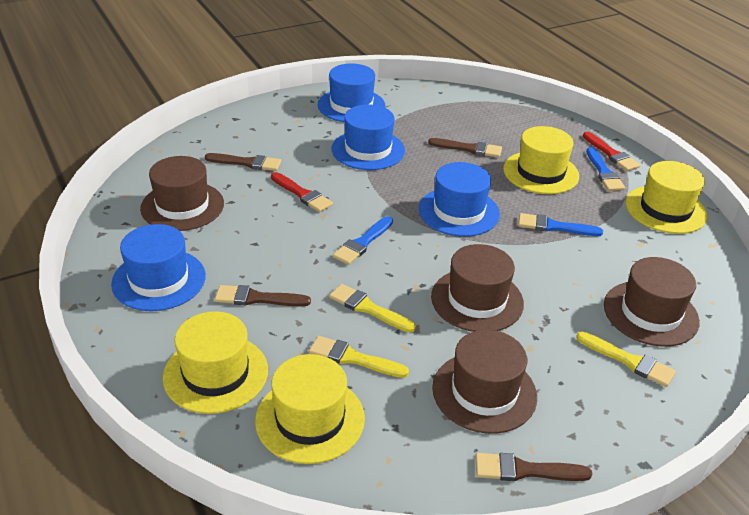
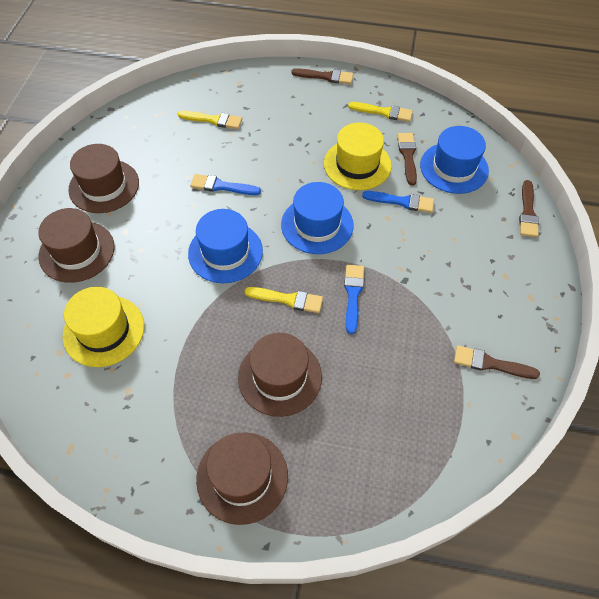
blue hat: [111,224,206,311] [318,63,385,122] [332,105,405,170] [419,162,500,237] = 4 -> [188,209,263,283] [281,182,354,254] [420,126,489,194] = 3
red brush: [271,172,333,212] [583,132,640,171] = 2 -> none = 0
yellow hat: [163,311,268,414] [255,354,365,464] [503,126,579,194] [625,161,707,234] = 4 -> [63,287,144,367] [324,123,392,190] = 2

